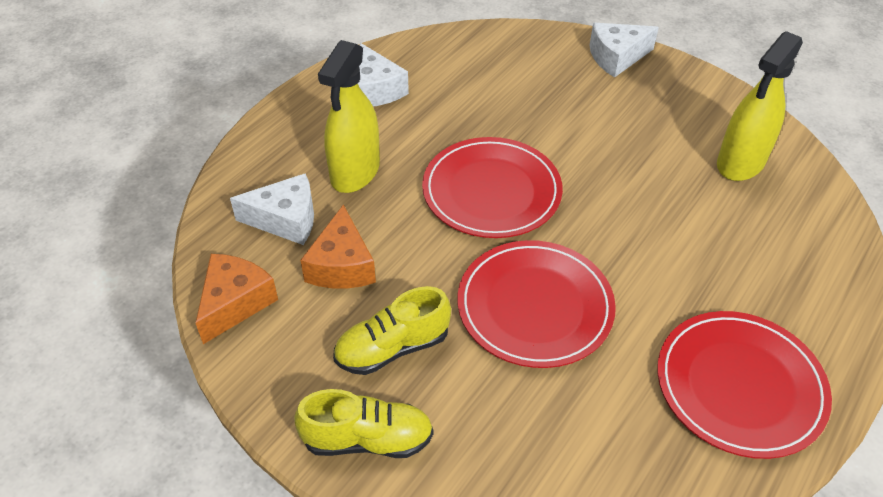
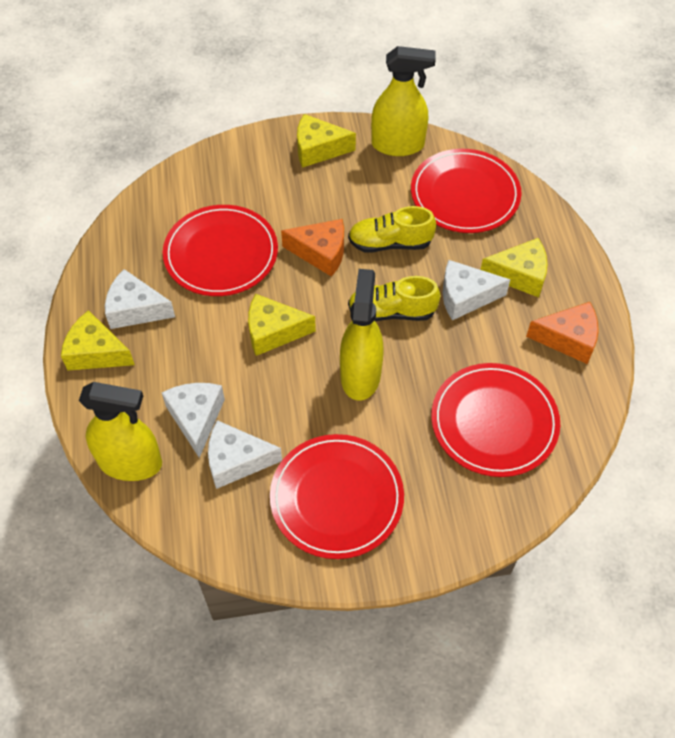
red plate: [422,137,563,238] [457,240,616,368] [657,311,832,459] = 3 -> [163,205,278,296] [270,434,404,559] [411,149,522,233] [431,363,560,477] = 4
white cheese: [230,173,314,245] [358,43,409,106] [589,23,659,77] = 3 -> [105,269,175,329] [162,383,225,458] [208,420,282,489] [442,260,510,320] = 4
yellow cheese: none = 0 -> [61,310,135,371] [248,294,316,356] [297,114,356,168] [480,238,548,297] = 4
yellow spray bottle: [318,40,380,193] [717,31,803,181] = 2 -> [79,382,162,481] [340,269,383,401] [371,46,436,156] = 3

